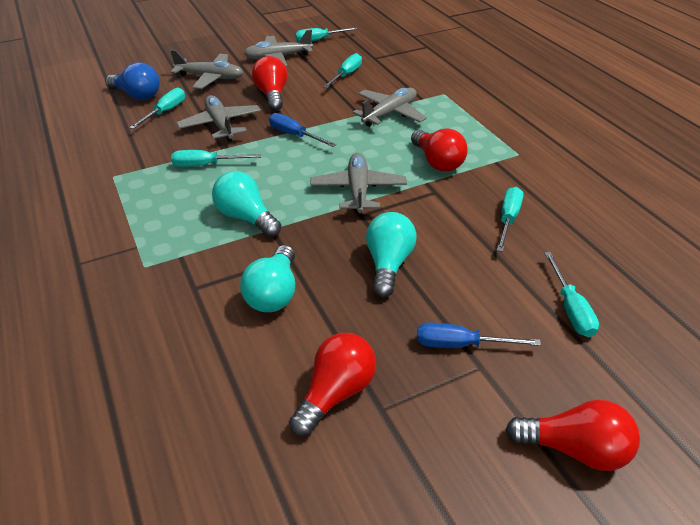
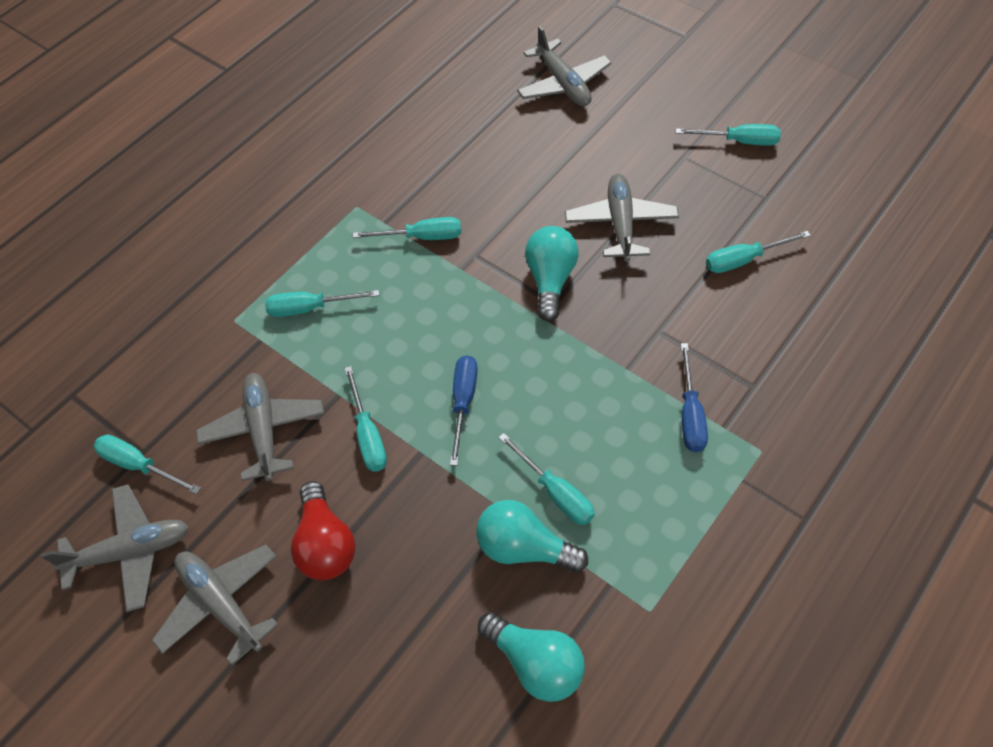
blue light bulb: [105,62,160,100] = 1 -> none = 0
red light bulb: [252,56,288,111] [289,333,376,436] [411,129,468,172] [506,400,640,471] = 4 -> [291,481,356,580] = 1
turquoise screwdriver: [129,88,185,129] [171,150,261,167] [295,27,358,42] [323,53,362,88] [497,187,524,252] [544,252,599,337] = 6 -> [94,435,201,494] [265,290,379,317] [344,366,387,472] [353,217,461,240] [498,433,595,525] [676,124,781,146] [706,231,811,273] = 7

